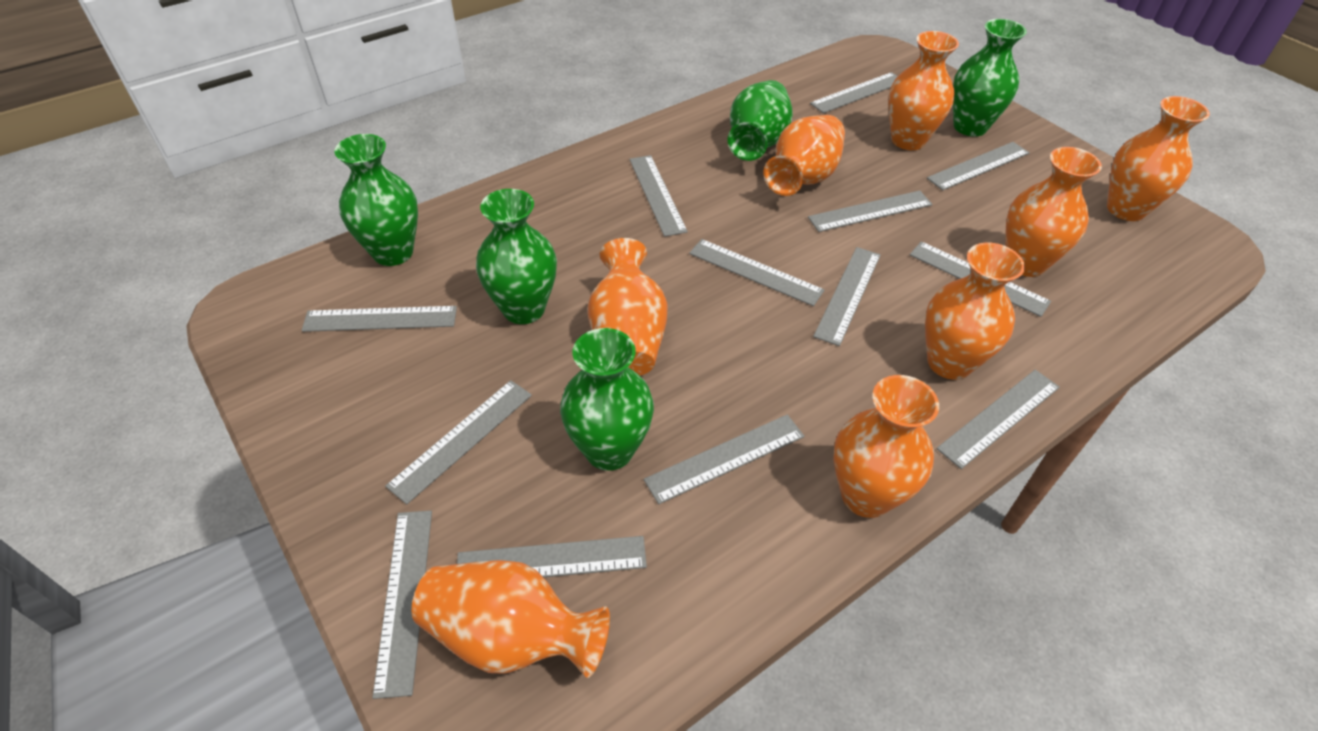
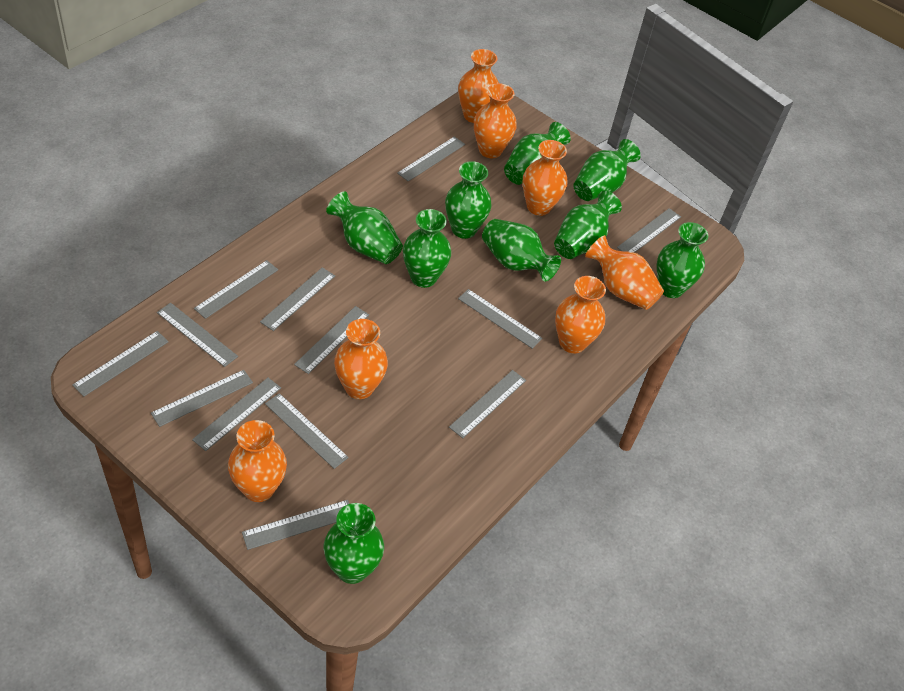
green vase: [334,134,418,266] [476,189,557,324] [560,328,654,471] [728,80,793,161] [953,19,1027,137] = 5 -> [324,503,384,584] [326,191,403,264] [403,209,451,288] [445,161,491,239] [482,219,561,281] [504,122,571,185] [554,191,622,259] [573,139,641,201] [657,222,708,298] = 9
orange vase: [412,560,610,678] [587,238,668,376] [763,115,845,196] [833,375,939,518] [888,31,959,150] [925,243,1025,380] [1005,147,1102,277] [1107,96,1210,221] = 8 -> [228,420,287,502] [334,319,388,399] [458,49,499,123] [474,83,517,158] [522,140,567,216] [555,276,606,354] [585,235,664,310] = 7

